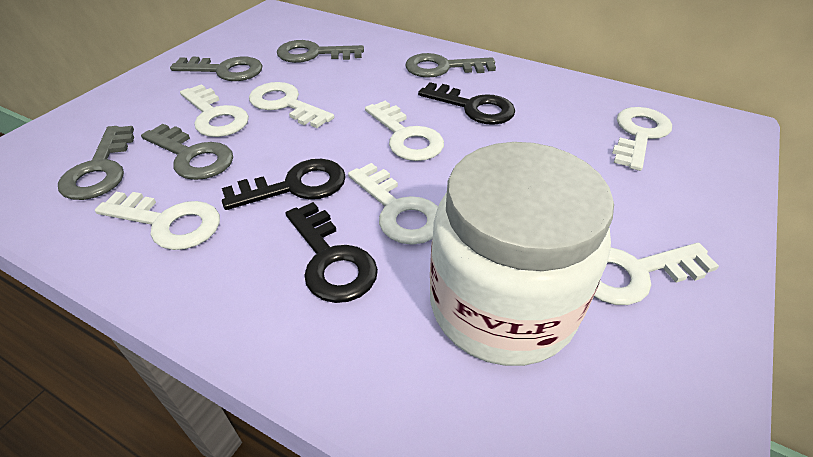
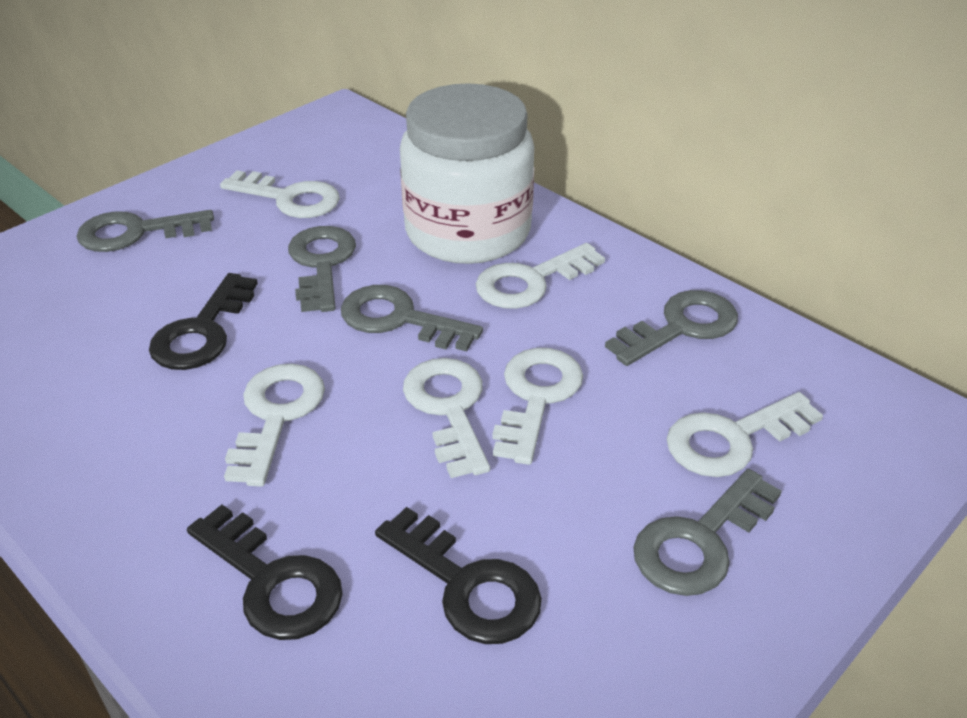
white key: [95,192,220,250] [180,84,249,137] [249,82,334,128] [348,163,438,245] [365,101,444,161] [594,243,719,305] [612,107,672,171] = 7 -> [220,170,340,218] [224,364,325,487] [403,358,490,478] [476,243,605,309] [492,348,583,465] [667,392,823,477] = 6

